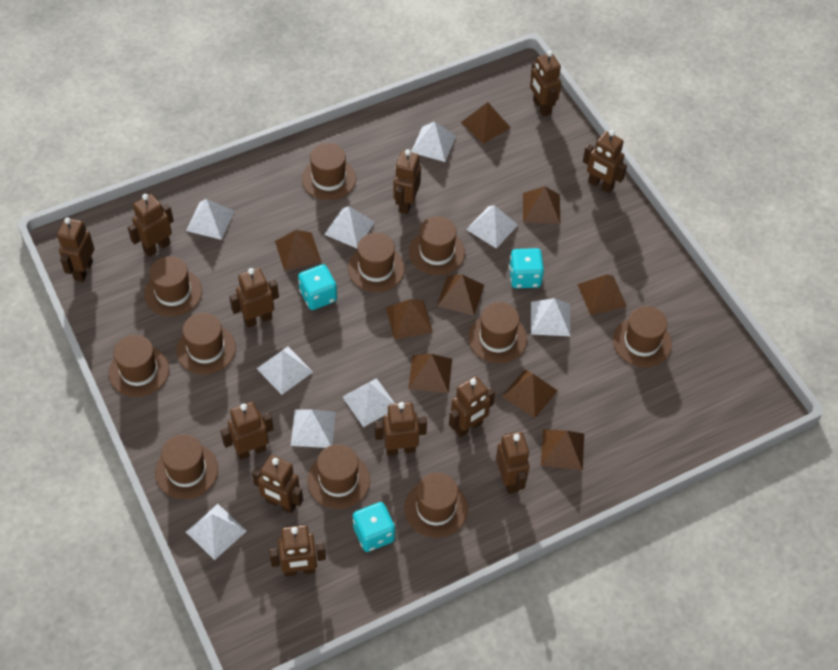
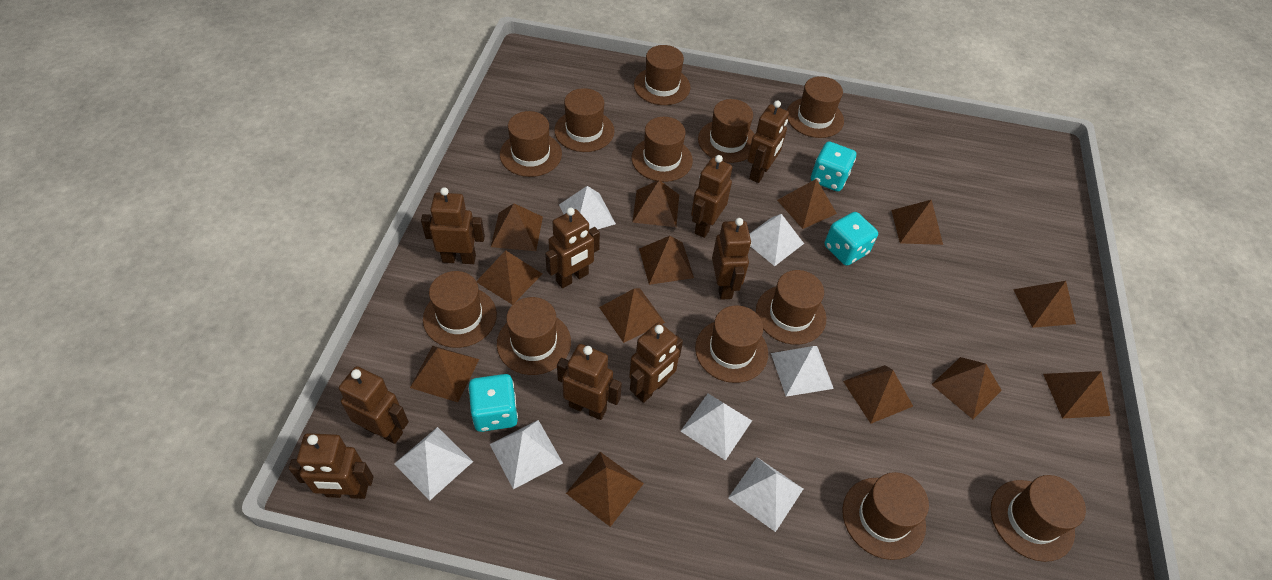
brown hat: [109,335,169,397] [144,256,202,316] [155,434,218,499] [176,313,236,374] [302,143,356,200] [307,444,370,509] [348,233,405,292] [404,473,468,538] [409,216,465,275] [468,302,527,363] [613,306,672,367] = 11 -> [423,271,497,348] [497,297,571,375] [500,111,562,177] [554,88,615,152] [632,117,693,182] [634,45,690,105] [695,305,768,383] [698,99,755,163] [756,270,826,345] [787,76,844,138] [842,472,929,560] [991,475,1086,562] = 12
brown pyramid: [275,230,322,271] [386,299,433,340] [408,354,452,393] [437,274,484,316] [461,102,511,144] [501,370,558,418] [523,186,560,224] [541,429,584,470] [577,274,627,315] = 9 -> [410,346,479,402] [477,250,542,305] [491,203,543,251] [566,452,644,527] [599,288,665,343] [632,180,679,227] [639,236,694,285] [777,179,837,229] [843,365,913,424] [891,200,943,245] [931,357,1002,419] [1013,281,1076,328] [1043,371,1110,419] = 13
brown robot: [57,217,94,282] [128,194,174,257] [221,402,274,460] [229,268,279,328] [252,455,303,513] [269,525,326,577] [375,402,427,456] [393,149,421,214] [449,376,495,437] [496,432,529,494] [530,51,561,116] [583,130,627,193] = 12 -> [289,433,373,499] [339,366,409,444] [421,187,485,264] [545,207,600,288] [557,344,622,420] [629,322,683,403] [691,155,732,238] [712,218,751,300] [747,100,789,183] = 9
white pyramid: [186,199,235,240] [186,504,247,560] [257,347,313,395] [291,409,336,448] [324,206,375,248] [342,378,395,427] [411,121,456,162] [466,205,518,249] [531,298,571,336] = 9 -> [394,427,473,500] [490,420,563,489] [559,186,616,229] [680,394,752,461] [728,457,803,532] [750,214,804,266] [771,346,834,397] = 7

